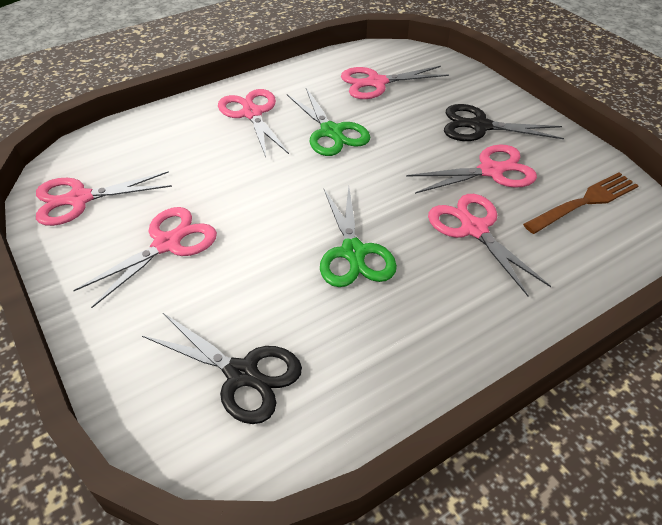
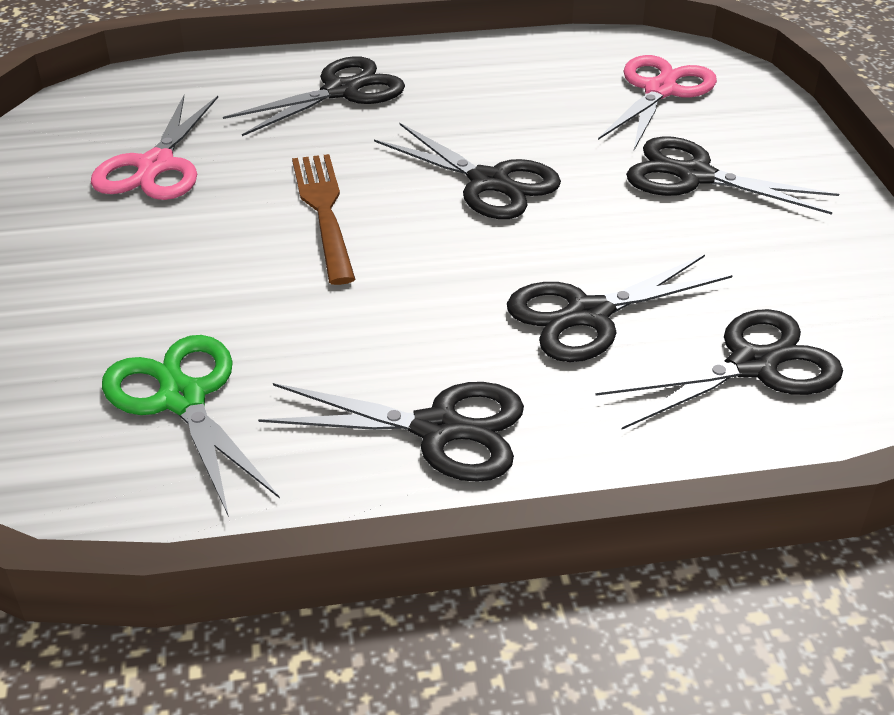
black scissors: [142,313,302,424] [444,104,564,141] = 2 -> [223,56,405,136] [258,382,524,482] [374,122,561,219] [507,255,733,362] [595,309,843,430] [626,136,839,215] = 6
green scissors: [287,88,370,156] [320,186,397,287] = 2 -> [102,335,280,517] = 1
pink scissors: [36,171,172,226] [73,207,217,308] [218,89,289,157] [341,66,449,99] [406,144,537,194] [428,194,551,296] = 6 -> [91,95,218,200] [598,55,717,150] = 2

